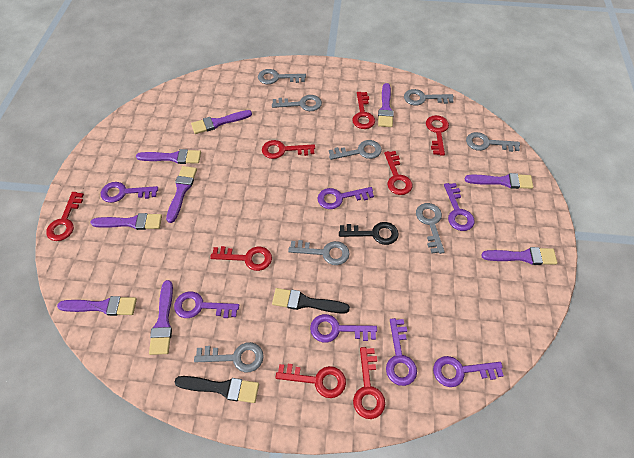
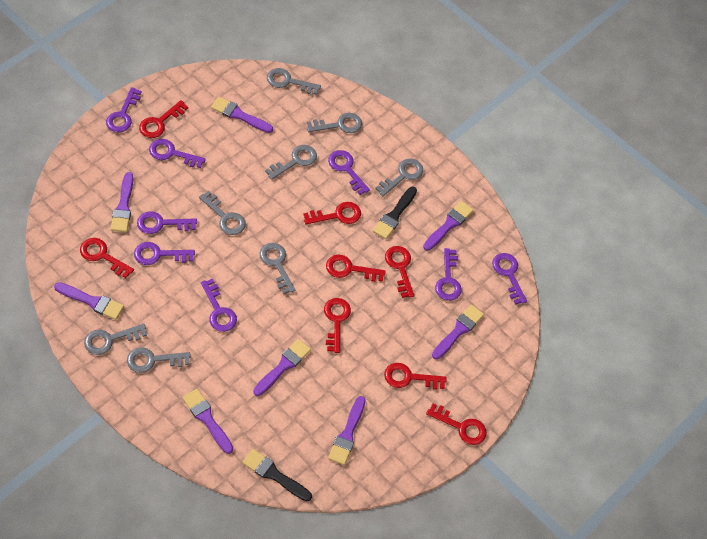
black key: [339,222,399,245] = 1 -> none = 0
purple brush: [57,296,137,316] [90,213,162,230] [136,149,201,164] [149,280,173,355] [166,166,197,223] [191,110,252,134] [378,83,394,127] [465,173,533,189] [481,247,558,265] = 9 -> [54,282,124,320] [110,172,133,232] [182,389,233,454] [211,97,273,133] [253,339,311,396] [328,396,366,465] [423,201,473,251] [432,305,484,360] = 8
purple key: [101,182,158,203] [174,291,239,318] [310,314,377,342] [318,187,374,209] [386,318,417,386] [433,356,504,387] [444,183,475,231] = 7 -> [106,87,141,132] [134,242,195,265] [137,211,197,234] [149,139,206,168] [201,279,237,332] [328,150,370,195] [435,248,462,301] [492,253,527,305] = 8

